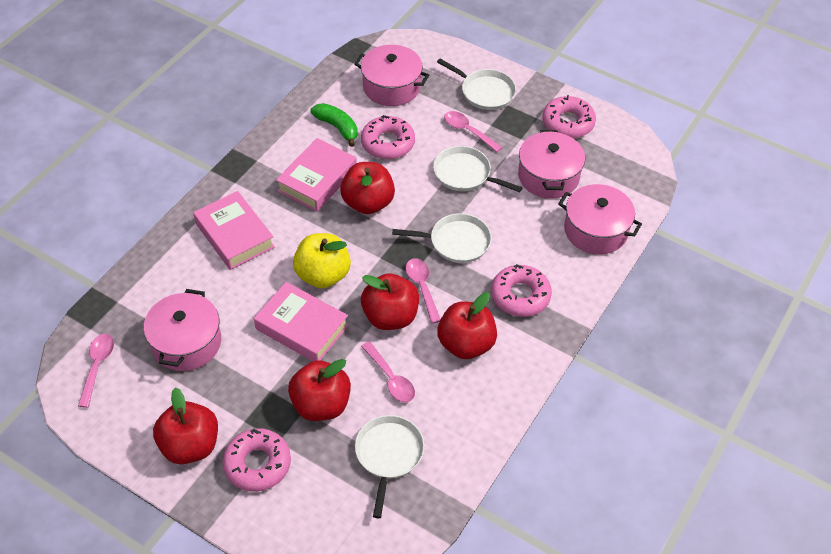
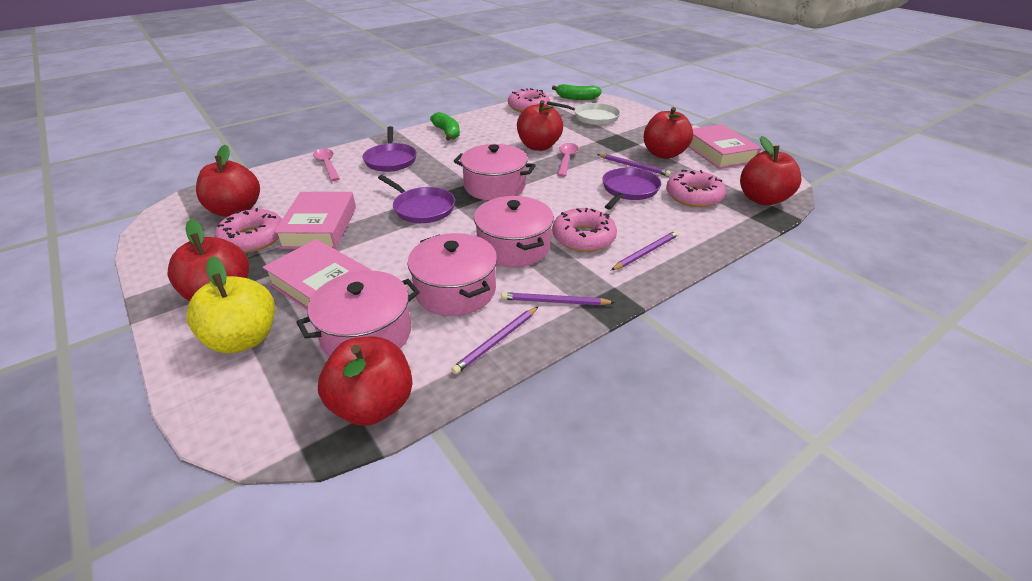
green banana: [311,103,358,147] = 1 -> [430,112,460,141] [552,84,602,100] = 2
pink spoon: [78,334,114,408] [361,341,415,402] [406,258,441,324] [444,111,502,152] = 4 -> [313,148,340,181] [557,143,578,177] = 2
purple pan: none = 0 -> [363,126,417,172] [378,175,455,223] [602,167,661,209] = 3
purple pencil: none = 0 -> [451,307,538,374] [501,292,615,305] [597,154,671,176] [611,230,679,270] = 4
red apple: [153,387,218,464] [288,359,351,421] [340,162,395,214] [361,273,419,330] [437,292,497,359] = 5 -> [168,219,249,302] [196,145,260,217] [318,336,412,426] [517,100,563,151] [644,107,693,159] [740,136,801,205] = 6
white pan: [355,415,424,518] [392,213,492,263] [433,146,522,192] [437,59,516,110] = 4 -> [547,101,620,125] = 1

